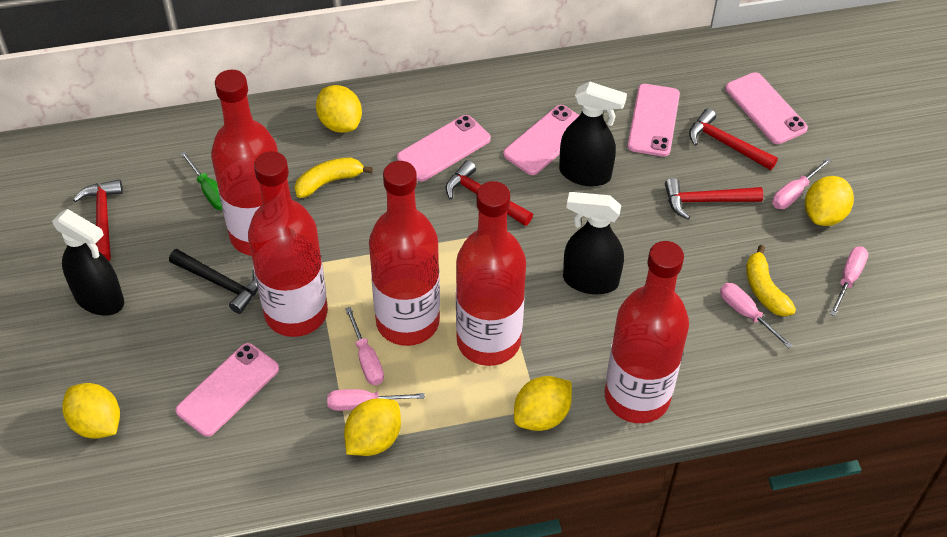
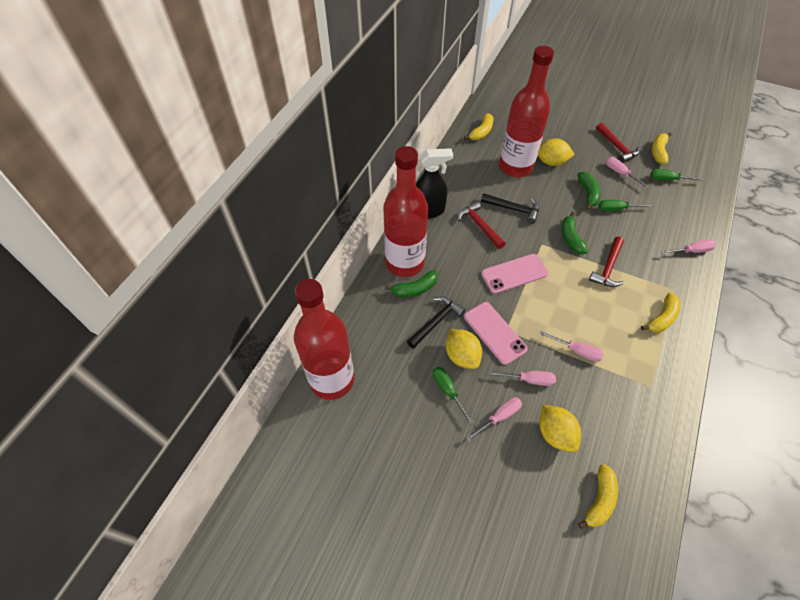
black hammer: [169,249,258,314] = 1 -> [407,296,466,349] [481,193,539,224] = 2
black spray bottle: [52,209,124,315] [559,82,627,186] [563,192,624,294] = 3 -> [416,148,453,219] = 1
green banana: none = 0 -> [385,270,438,297] [561,212,589,254] [577,172,601,210] = 3
green screwdriver: [180,151,222,210] = 1 -> [433,367,474,425] [599,200,653,211] [651,169,705,181] = 3
pink phone: [176,343,279,437] [397,115,491,181] [503,105,580,175] [628,84,680,156] [725,72,808,144] = 5 -> [464,302,528,365] [481,254,548,294] = 2
red bottle: [211,70,278,256] [248,151,328,337] [369,161,440,346] [456,181,526,366] [605,241,689,423] = 5 -> [294,279,354,400] [383,146,428,277] [499,46,554,177] = 3
red hammer: [73,179,123,261] [446,160,533,226] [665,178,763,219] [689,108,778,170] = 4 -> [458,201,506,249] [589,237,624,287] [596,123,640,163] = 3
yellow banana: [295,157,373,198] [746,245,796,317] = 2 -> [464,113,494,140] [578,464,618,529] [641,293,681,333] [652,133,672,164] = 4
yellow lemon: [63,383,120,439] [316,85,362,133] [344,398,401,456] [514,376,572,431] [805,176,854,226] = 5 -> [446,329,482,369] [538,139,575,166] [539,405,581,452] = 3

